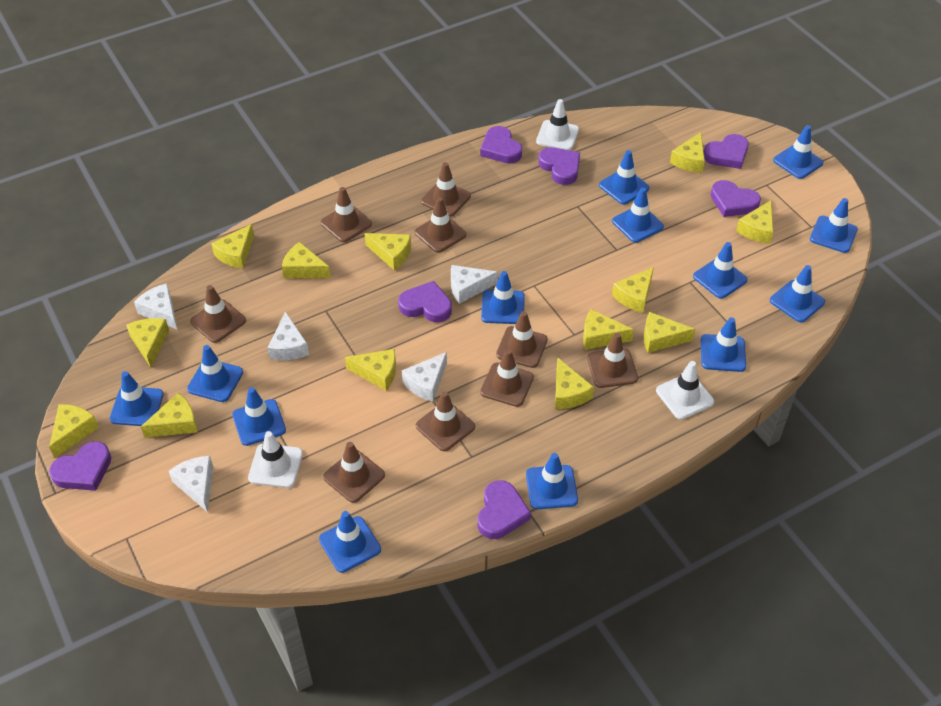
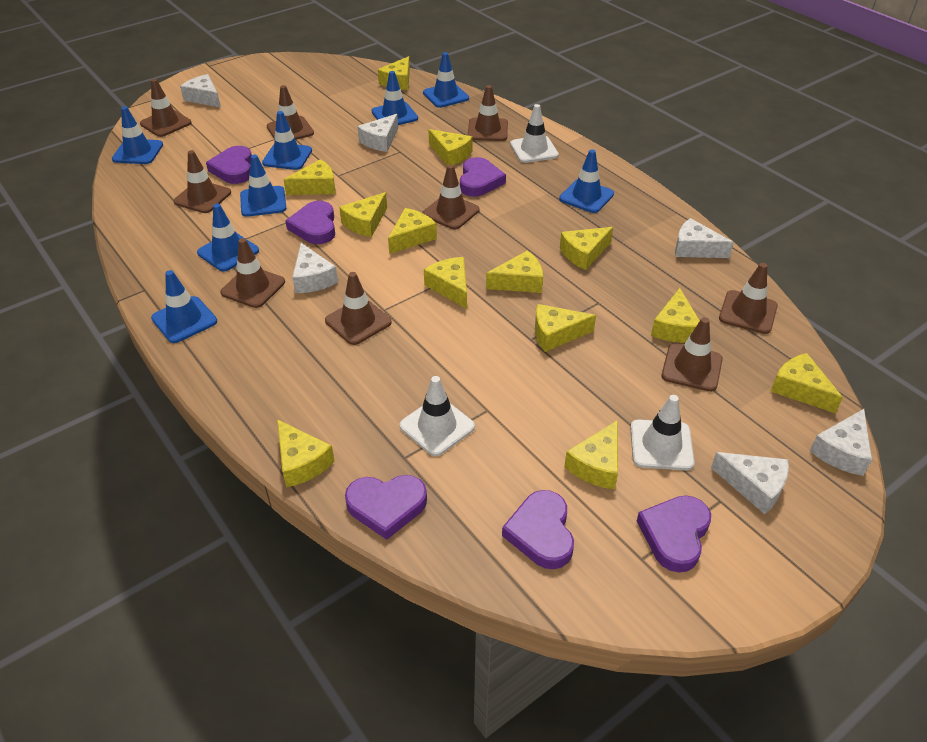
blue traffic cone: [110,371,164,426] [187,345,243,402] [232,387,286,446] [319,511,381,573] [481,271,525,324] [526,453,578,509] [599,150,650,205] [612,188,664,243] [693,242,748,299] [701,317,746,372] [770,265,825,322] [773,125,823,179] [810,198,858,253] = 13 -> [112,106,163,164] [151,270,217,343] [197,203,259,271] [240,155,286,217] [262,111,312,170] [372,71,418,125] [423,52,469,108] [559,149,614,213] = 8
purple heart: [49,441,111,491] [398,281,452,322] [478,480,531,539] [480,126,522,164] [538,147,580,185] [703,134,749,169] [710,180,761,217] = 7 -> [206,146,252,184] [285,201,335,244] [345,475,427,540] [460,157,506,197] [502,490,574,569] [637,495,711,572] = 6
white cheese: [134,284,177,329] [169,456,213,512] [267,311,309,361] [402,352,447,402] [451,265,498,304] = 5 -> [180,74,221,108] [292,243,338,293] [357,114,398,152] [675,218,734,258] [711,452,789,514] [810,409,872,476] = 6

